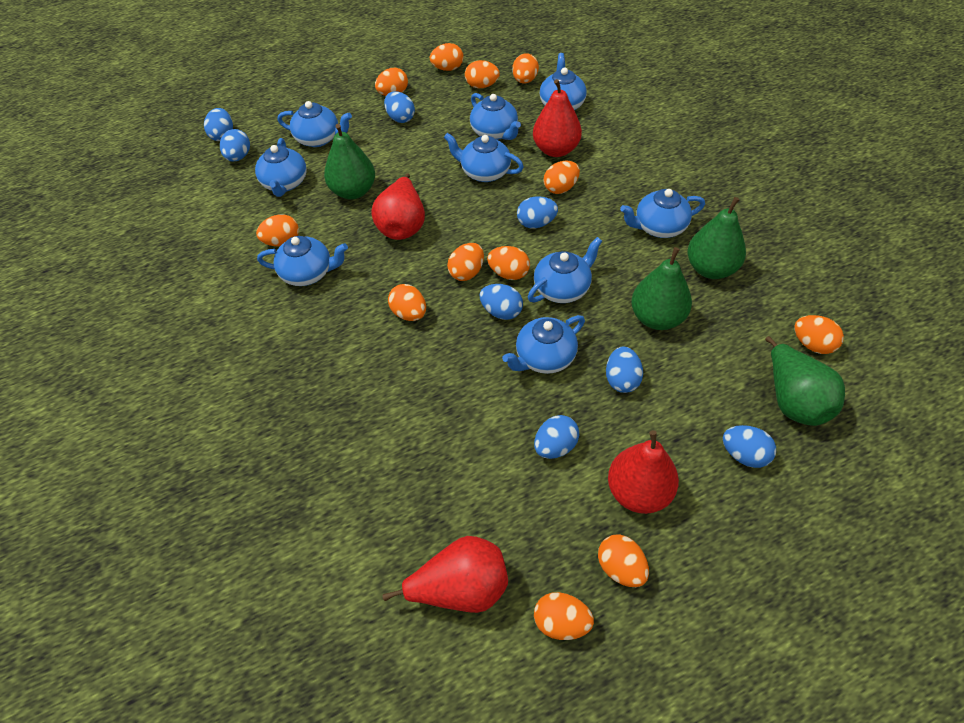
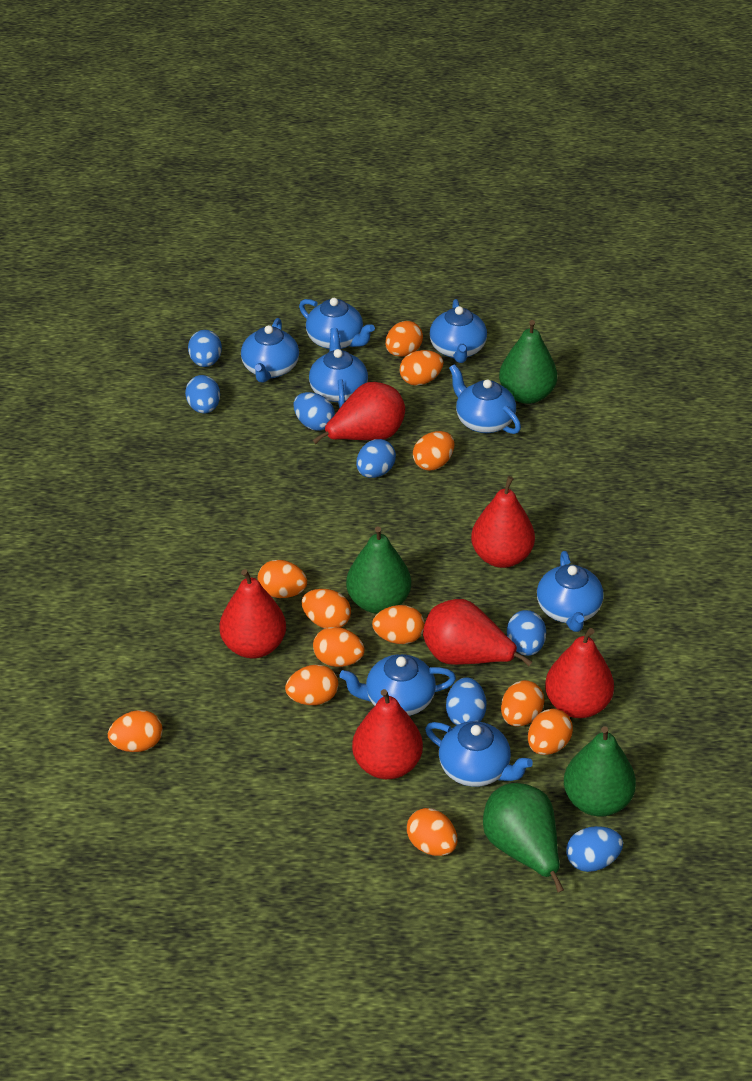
blue egg: [204,108,233,141] [220,129,250,162] [384,91,415,123] [479,284,523,320] [517,196,558,228] [534,415,579,459] [606,346,643,393] [723,425,776,468] = 8 -> [185,375,220,413] [188,330,222,367] [293,392,335,431] [356,439,396,478] [446,677,487,725] [507,610,546,656] [566,826,623,872] = 7
blue teapot: [255,138,307,197] [257,236,348,286] [278,101,352,147] [444,133,524,182] [470,93,521,140] [502,315,585,374] [528,237,602,303] [540,53,587,110] [620,189,705,238] = 9 -> [241,318,299,383] [299,298,375,349] [309,328,368,408] [339,654,456,716] [425,721,533,787] [429,299,487,363] [449,364,521,434] [537,551,604,632] = 8
red pear: [371,173,425,240] [382,536,508,613] [533,79,582,157] [608,430,679,514] = 4 -> [219,569,286,659] [313,382,405,444] [352,689,423,779] [423,599,532,667] [471,476,535,568] [545,628,614,718] = 6

